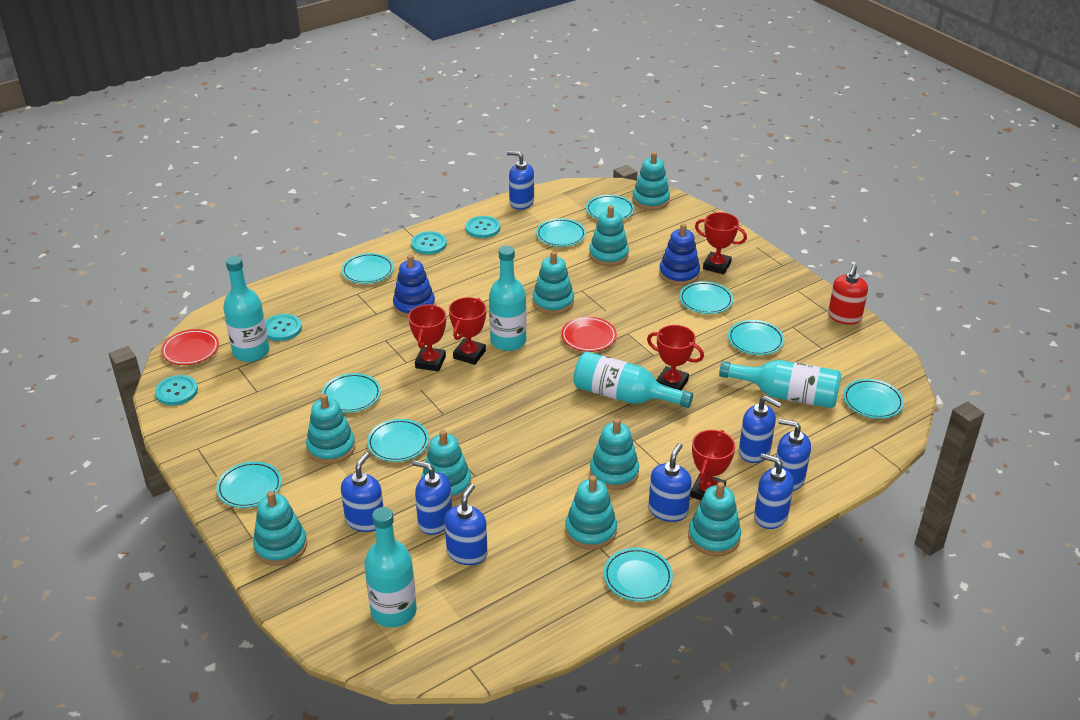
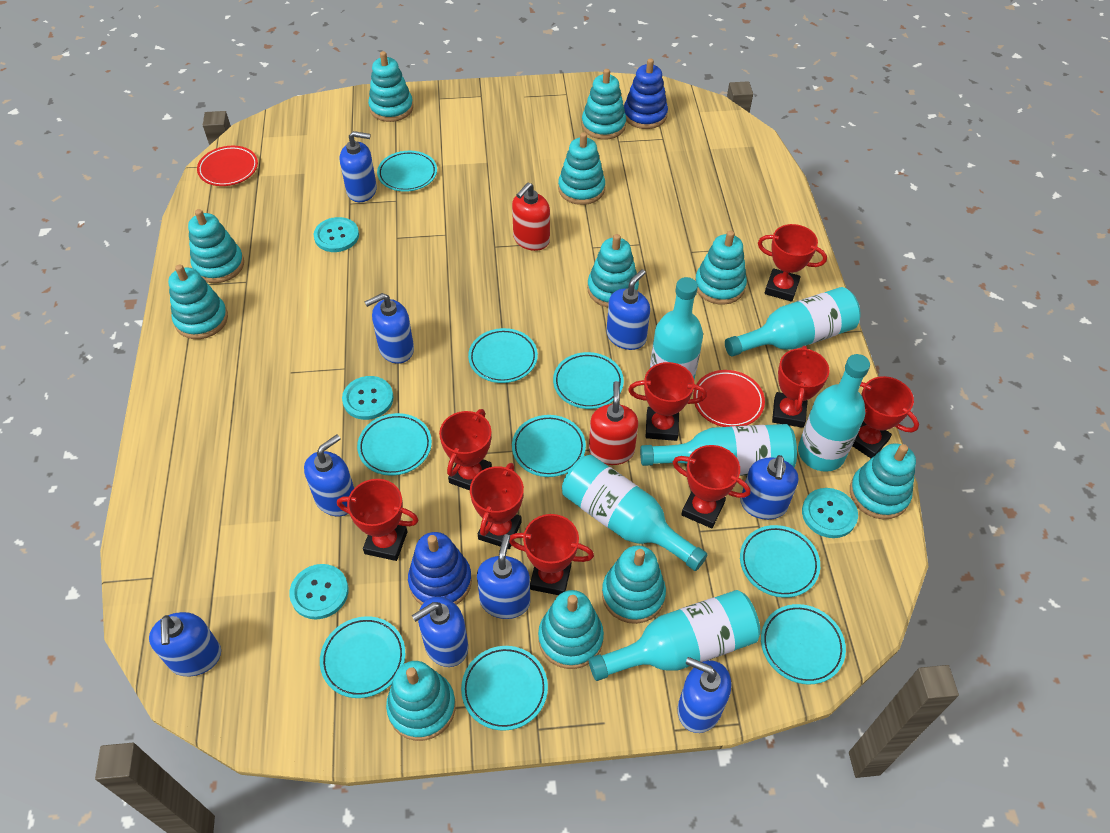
blue soap dispenser: [341,452,383,532] [412,460,452,535] [445,484,488,565] [507,151,534,210] [648,443,692,522] [739,396,782,463] [754,453,794,529] [774,419,811,491] = 8 -> [149,612,221,677] [304,434,354,516] [340,131,377,202] [364,293,414,364] [412,596,468,667] [477,534,530,619] [607,269,650,350] [678,657,731,733] [740,455,798,520] = 9
red soap dispenser: [828,264,868,325] = 1 -> [512,183,550,251] [589,381,638,465] = 2
red trophy: [408,304,446,372] [449,297,486,365] [647,325,704,391] [690,430,735,500] [695,212,747,274] = 5 -> [337,479,419,561] [439,409,492,491] [470,463,524,549] [509,514,594,595] [628,362,707,441] [673,445,750,528] [758,224,827,302] [772,346,830,428] [852,376,919,458] = 9
turquoise bottle: [223,256,269,362] [364,507,417,628] [489,246,527,351] [573,351,693,408] [719,360,841,408] = 5 -> [562,455,708,571] [589,590,761,681] [640,424,797,476] [650,277,703,380] [725,287,861,357] [798,354,870,472] = 6
turquoise plate: [216,462,282,508] [322,373,381,412] [341,253,394,284] [367,419,429,462] [536,218,586,247] [586,195,634,220] [604,548,673,601] [679,281,733,314] [728,320,784,355] [843,379,904,419] = 10 -> [320,616,405,698] [357,413,432,476] [377,151,437,192] [461,646,548,731] [468,328,538,383] [512,415,586,477] [553,352,624,409] [740,525,820,598] [761,604,846,684] = 9
turquoise stacking toy: [253,491,307,566] [306,394,355,464] [421,430,471,501] [532,251,574,315] [565,476,617,550] [589,205,629,266] [590,418,639,490] [632,152,670,210] [688,482,741,556] = 9 -> [168,264,228,339] [188,209,244,283] [368,51,413,122] [386,661,456,741] [538,590,604,669] [558,132,605,205] [582,69,626,140] [587,234,639,307] [602,545,666,624] [695,231,747,305] [850,443,916,519] = 11

